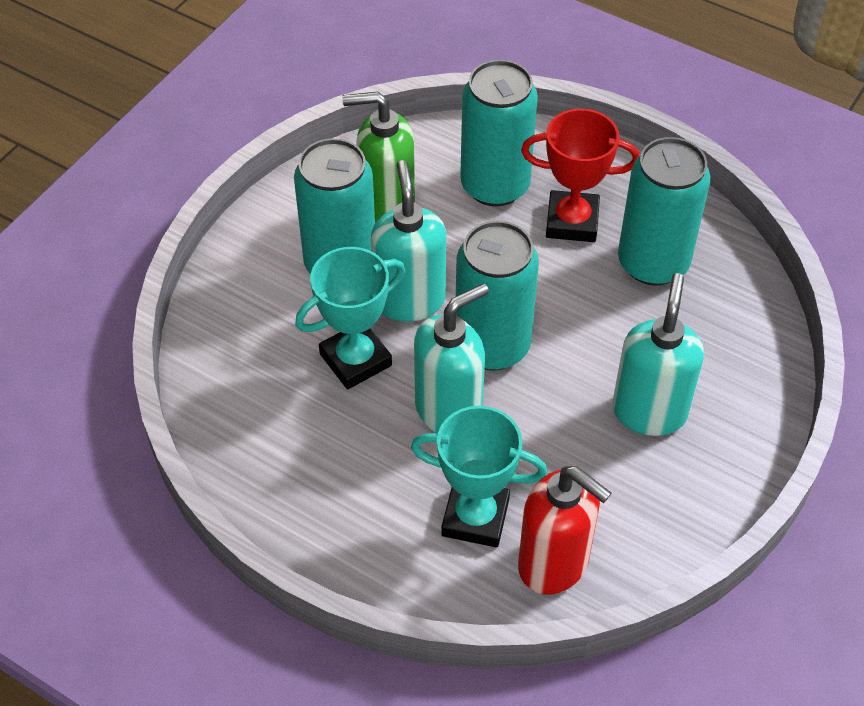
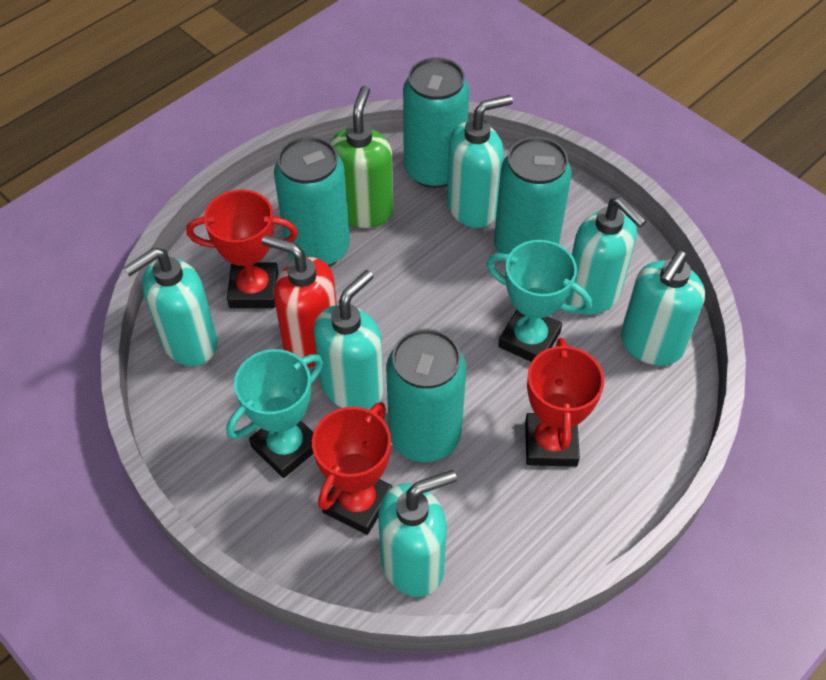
red trophy: [521,109,640,242] = 1 -> [186,189,298,308] [312,402,392,535] [525,338,604,467] = 3
turquoise soap dispenser: [371,160,446,322] [414,283,489,433] [613,273,704,436] = 3 -> [123,247,218,366] [314,270,384,409] [378,470,457,597] [447,95,513,228] [566,197,647,315] [621,251,705,366] = 6

